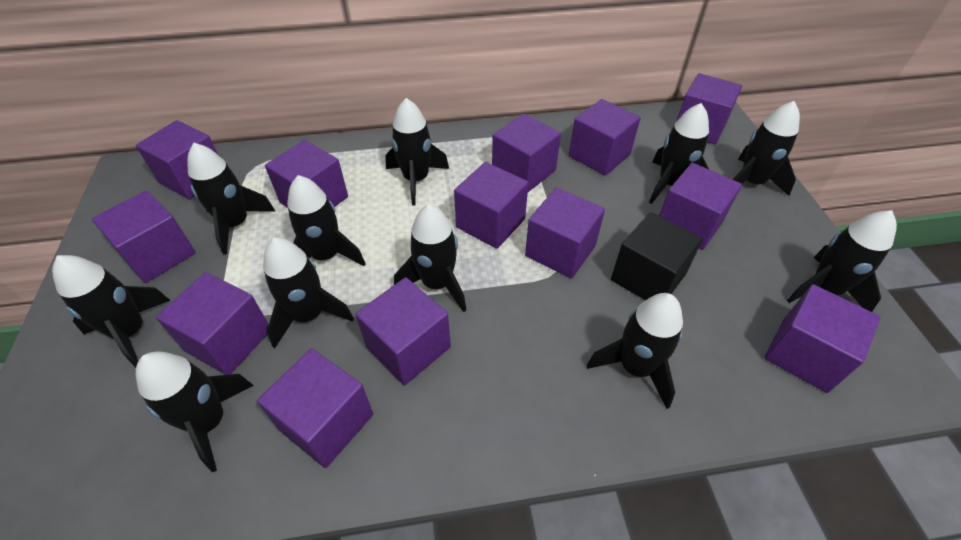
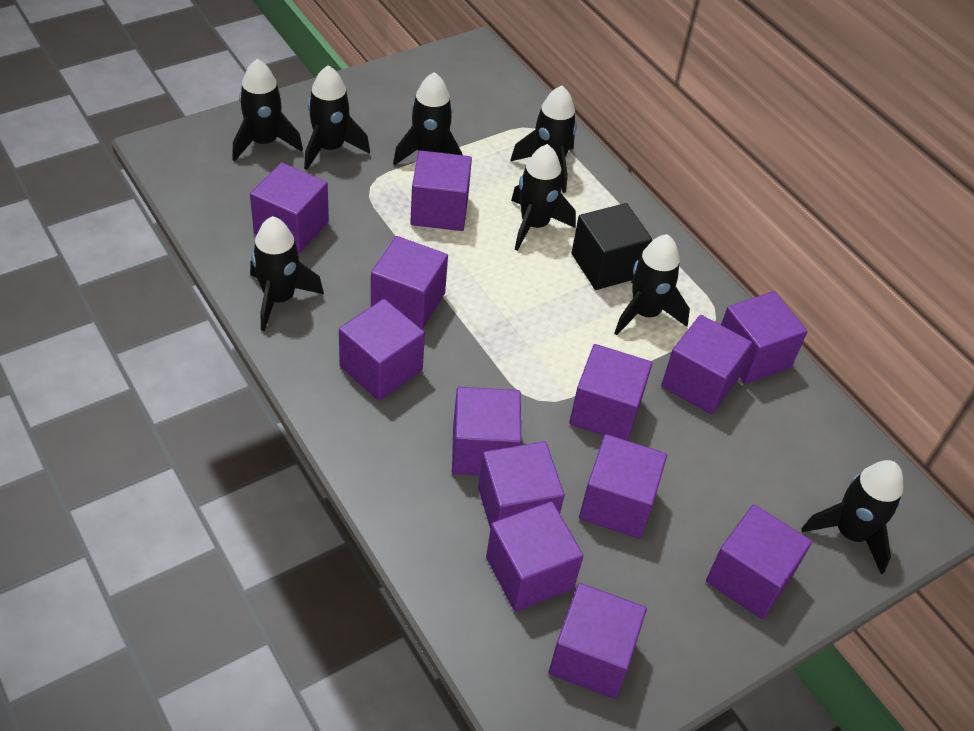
black rocket: [52,255,170,368] [136,351,254,472] [187,143,275,255] [263,237,354,348] [287,175,366,266] [385,98,449,206] [394,204,466,312] [587,293,683,409] [649,103,709,204] [733,101,800,196] [787,210,897,312] = 11 -> [232,59,303,161] [250,216,324,331] [304,65,370,170] [393,72,462,166] [510,86,577,193] [511,144,576,251] [614,234,690,335] [801,460,903,574] = 8

